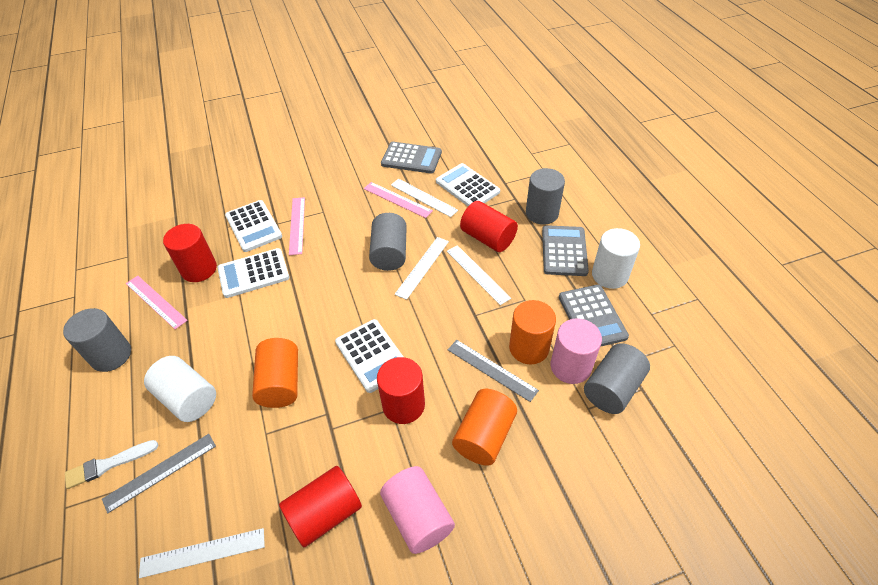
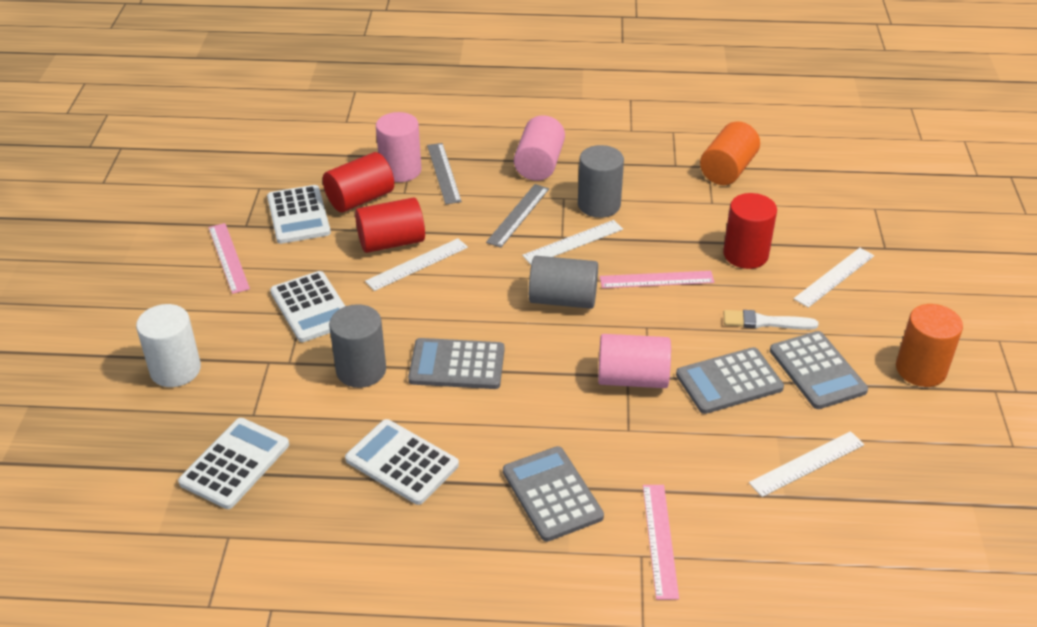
grey calculator: [381,142,442,174] [542,225,589,276] [559,285,629,347] = 3 -> [408,338,505,389] [503,446,604,542] [676,347,784,414] [770,331,868,409] = 4
grey cylinder: [63,308,131,372] [369,213,407,271] [526,168,565,225] [584,343,650,414] = 4 -> [329,304,386,388] [529,256,598,309] [578,145,624,218] = 3
orange cylinder: [252,338,298,408] [452,389,517,466] [509,300,556,365] = 3 -> [700,121,760,185] [896,304,963,387] = 2
pink cylinder: [380,466,455,554] [551,318,602,384] = 2 -> [376,112,421,182] [514,115,565,181] [598,334,671,388] = 3
red cylinder: [163,224,217,282] [279,466,362,547] [377,357,425,424] [460,201,518,252] = 4 -> [323,152,394,212] [355,197,425,253] [723,193,777,269] = 3
white cylinder: [144,356,216,422] [592,228,640,289] = 2 -> [136,304,201,387] = 1

